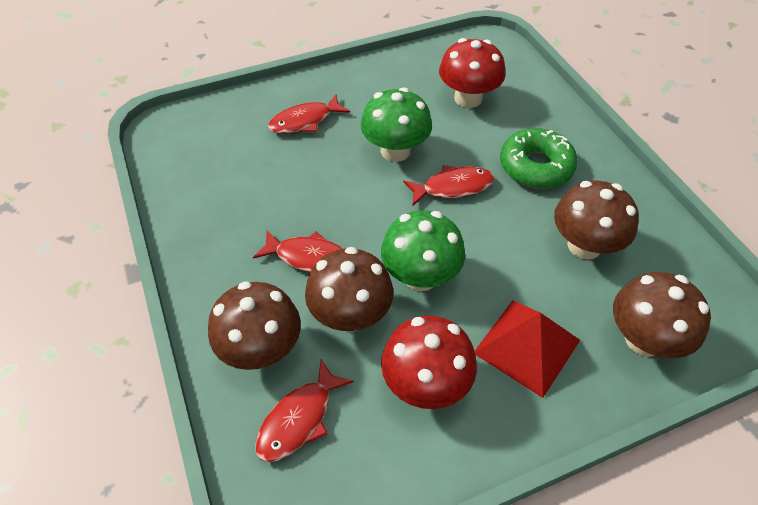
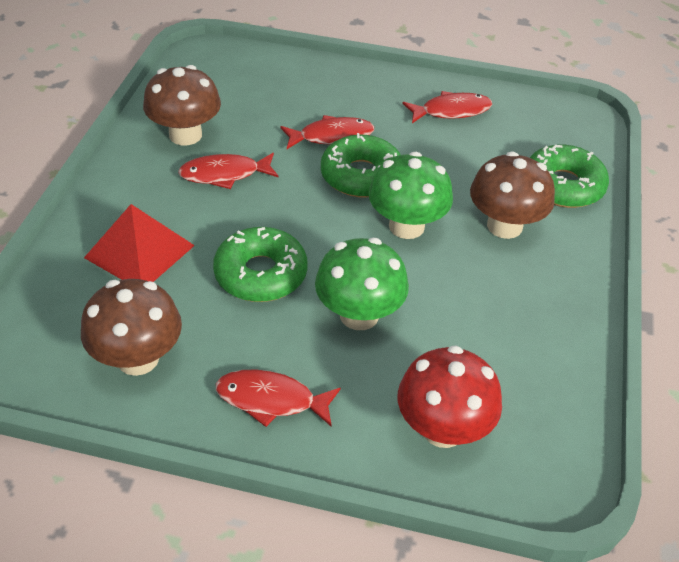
brown mushroom: [208,282,301,370] [305,247,393,332] [554,181,639,260] [613,272,711,358] = 4 -> [81,279,182,376] [143,65,221,145] [470,151,555,239] = 3
green donut: [500,128,578,189] = 1 -> [213,227,308,302] [321,133,401,198] [530,145,609,208] = 3
red mushroom: [381,316,477,409] [439,38,505,108] = 2 -> [398,345,502,448] = 1

